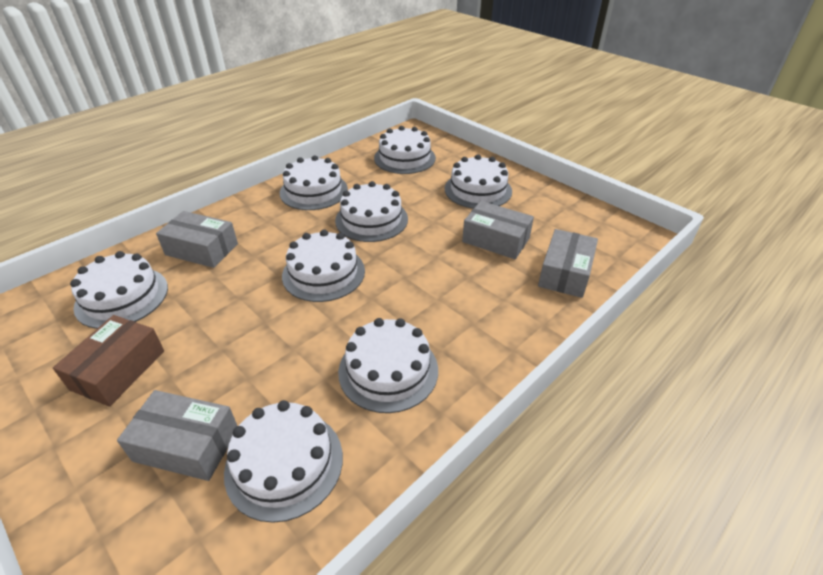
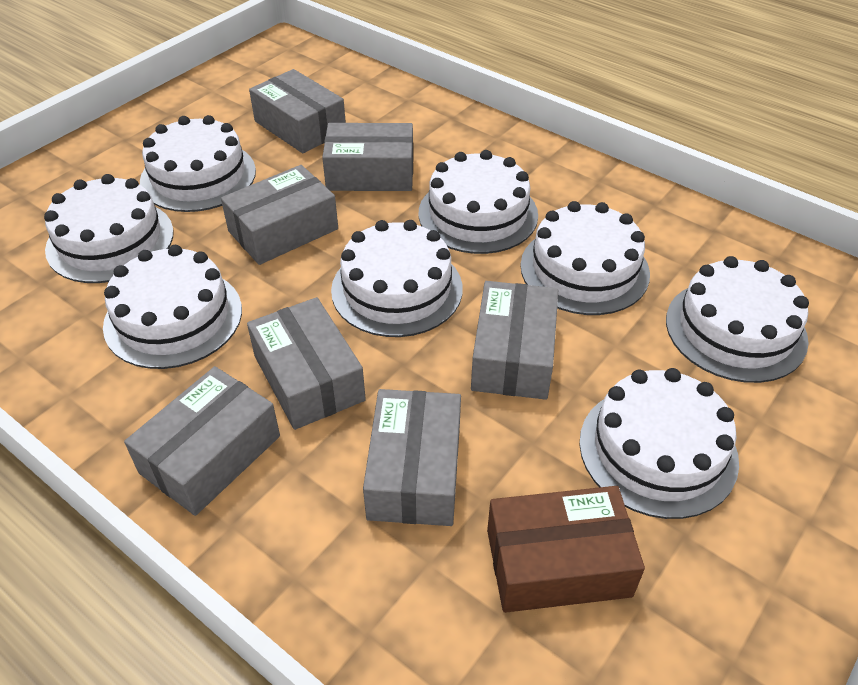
grey box: [117,390,237,481] [156,211,238,268] [462,201,534,259] [538,229,598,298] = 4 -> [124,366,280,516] [221,165,338,265] [247,297,366,430] [249,69,346,153] [322,123,413,191] [363,389,461,526] [471,281,558,400] = 7

